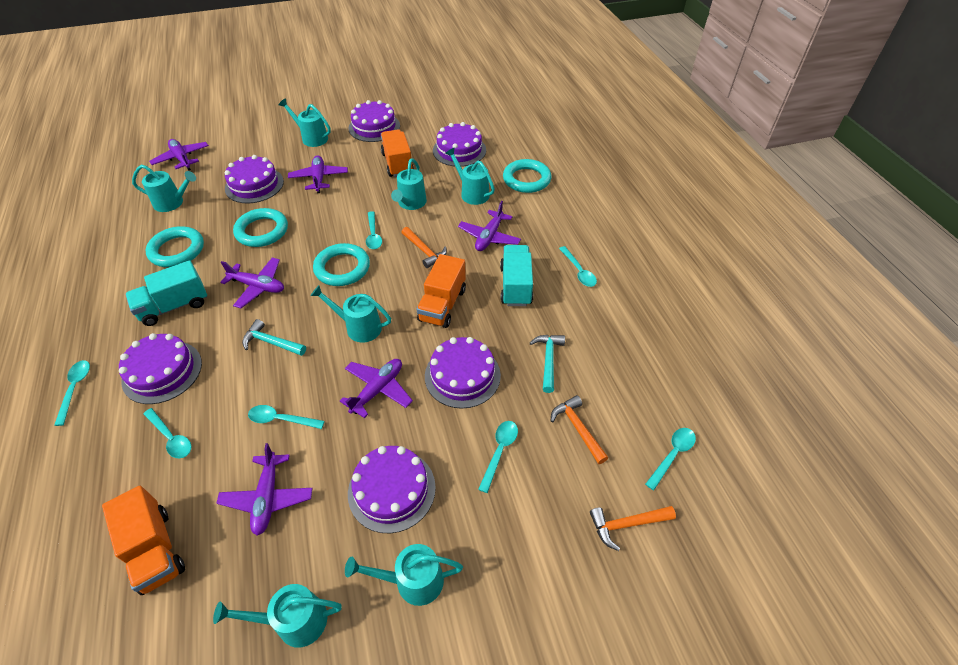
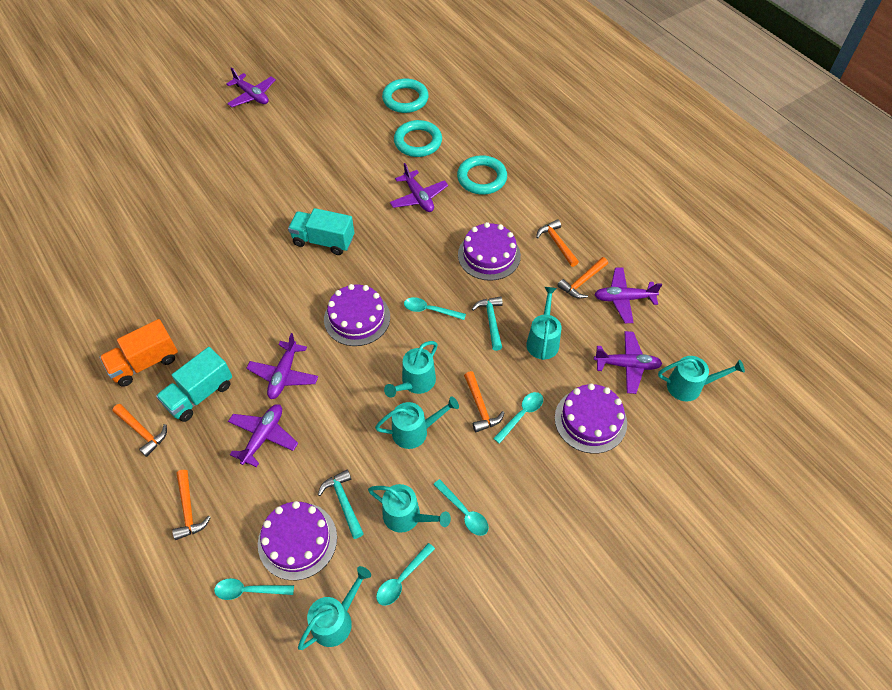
orange hammer: [401,227,447,268] [551,395,608,464] [590,506,676,551] = 3 -> [112,404,167,457] [172,470,211,540] [464,371,505,432] [536,219,579,267] [557,257,608,299] = 5
orange truck: [102,486,185,595] [381,130,414,177] [417,254,466,328] = 3 -> [99,319,178,387] = 1
purple cake: [119,333,202,404] [225,155,284,203] [348,446,436,533] [349,100,400,142] [425,337,501,409] [433,122,486,167] = 6 -> [258,501,337,580] [324,284,390,346] [458,222,521,281] [555,384,627,454] = 4
turquoise ring: [146,226,204,267] [233,208,288,247] [313,243,370,286] [503,159,551,193] = 4 -> [382,78,429,113] [394,120,442,157] [457,155,507,194] = 3
turquoise spoon: [54,360,90,426] [143,408,191,458] [248,405,325,429] [366,211,382,249] [478,421,518,493] [559,246,597,287] [645,428,696,490] = 7 -> [214,578,294,600] [376,543,435,606] [404,297,466,320] [433,479,489,536] [493,392,543,444] = 5
turquoise watering can: [132,165,196,212] [213,584,342,648] [279,98,331,147] [311,285,391,343] [345,544,463,606] [391,158,427,210] [445,148,495,205] = 7 -> [298,566,371,650] [368,484,451,533] [375,397,459,449] [384,341,438,398] [526,287,562,360] [658,356,745,402] = 6

